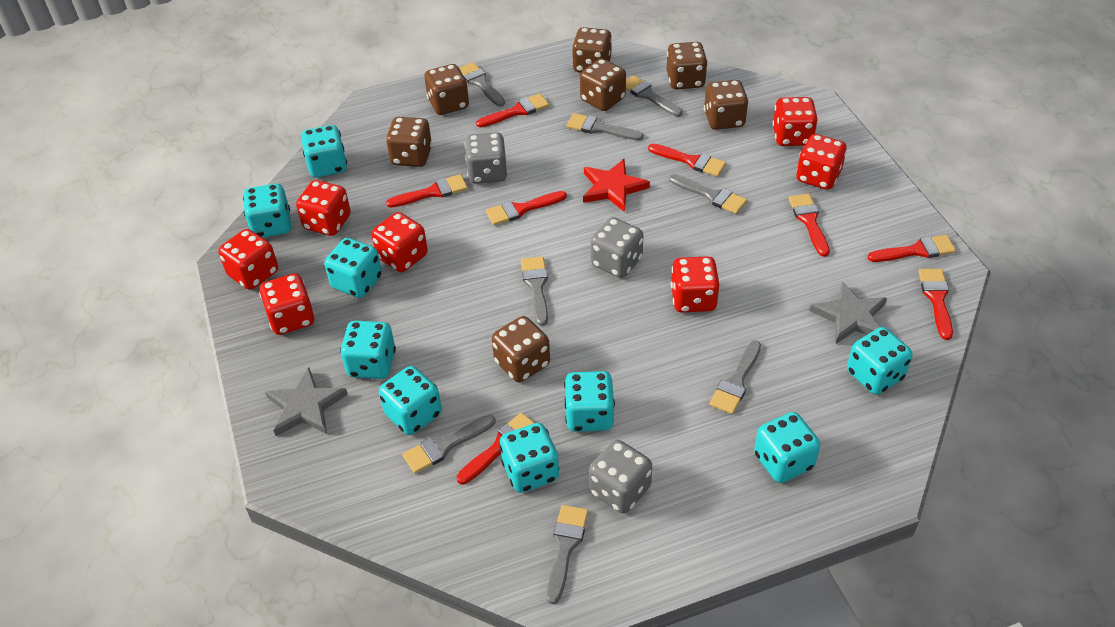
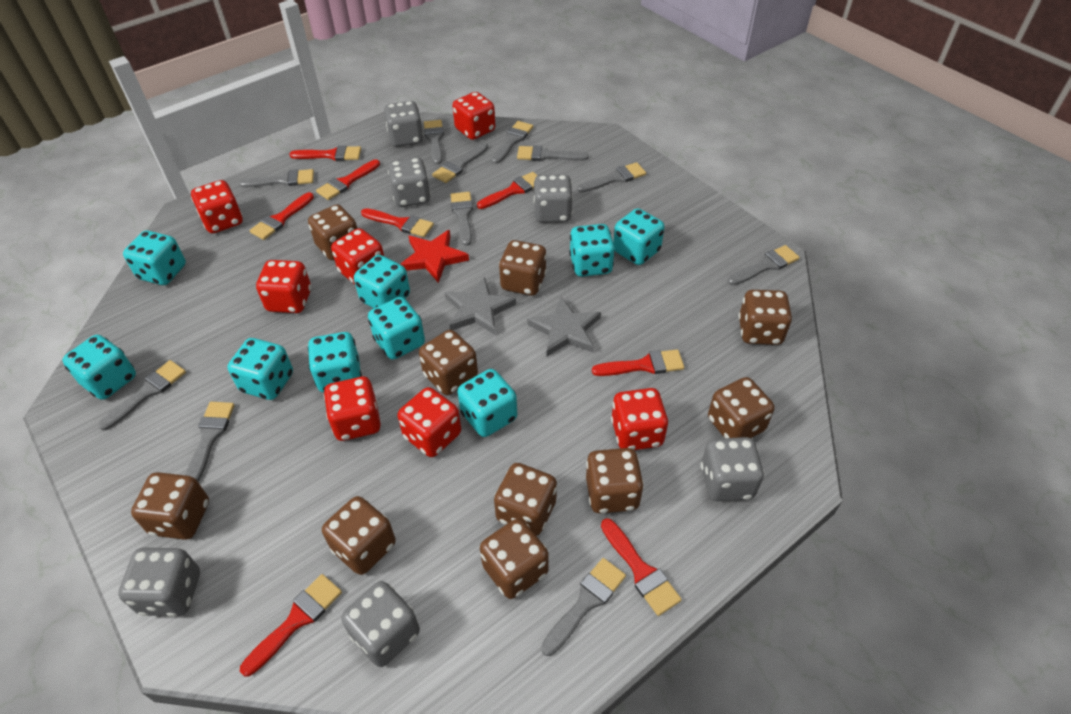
brown dice: [386,117,432,167] [424,64,469,115] [492,316,550,382] [572,27,612,73] [580,59,626,111] [667,42,708,89] [704,80,749,130] = 7 -> [131,472,209,540] [308,204,357,260] [322,496,396,575] [419,330,478,395] [480,518,549,599] [494,463,557,536] [499,240,547,296] [586,448,644,513] [708,377,774,438] [738,290,792,345] = 10
grey brush: [402,415,496,474] [459,62,505,107] [521,257,548,326] [546,505,588,604] [567,113,644,140] [626,75,682,117] [669,174,747,214] [709,340,761,414] = 8 -> [98,360,186,431] [185,402,235,482] [239,169,314,187] [424,120,444,165] [432,143,488,183] [451,192,473,246] [491,121,533,164] [517,145,589,161] [541,558,626,656] [577,162,646,193] [728,245,800,285] = 11
grey dice: [465,132,507,184] [589,440,652,513] [591,217,643,278] = 3 -> [118,548,200,617] [341,581,420,667] [384,101,424,147] [388,157,431,207] [534,174,573,223] [701,437,764,501] = 6

